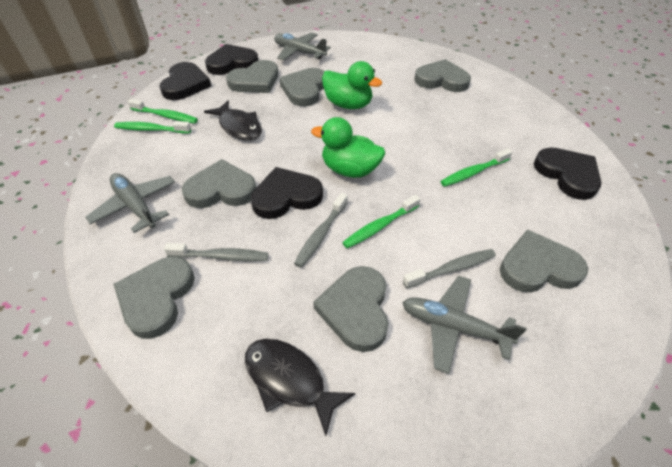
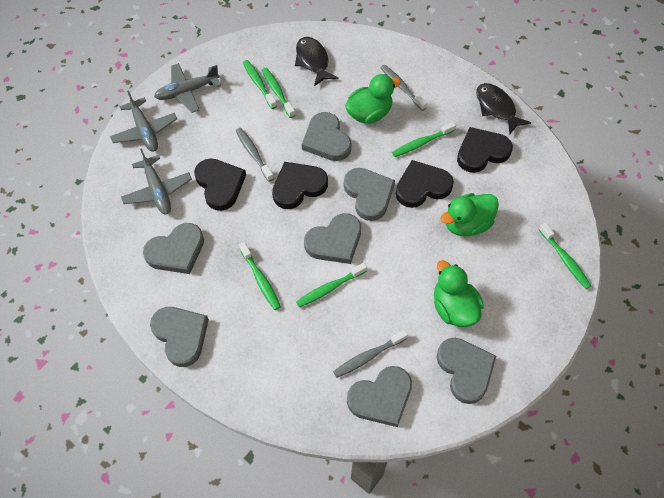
green duck: [311,117,385,178] [322,61,382,109] = 2 -> [345,74,401,124] [434,260,484,327] [440,193,499,236] = 3
green toothbrush: [114,121,191,133] [128,99,198,123] [342,195,420,248] [440,148,512,187] = 4 -> [239,242,281,310] [243,60,277,109] [262,68,295,118] [296,263,367,308] [392,122,456,157] [539,223,591,289] = 6

